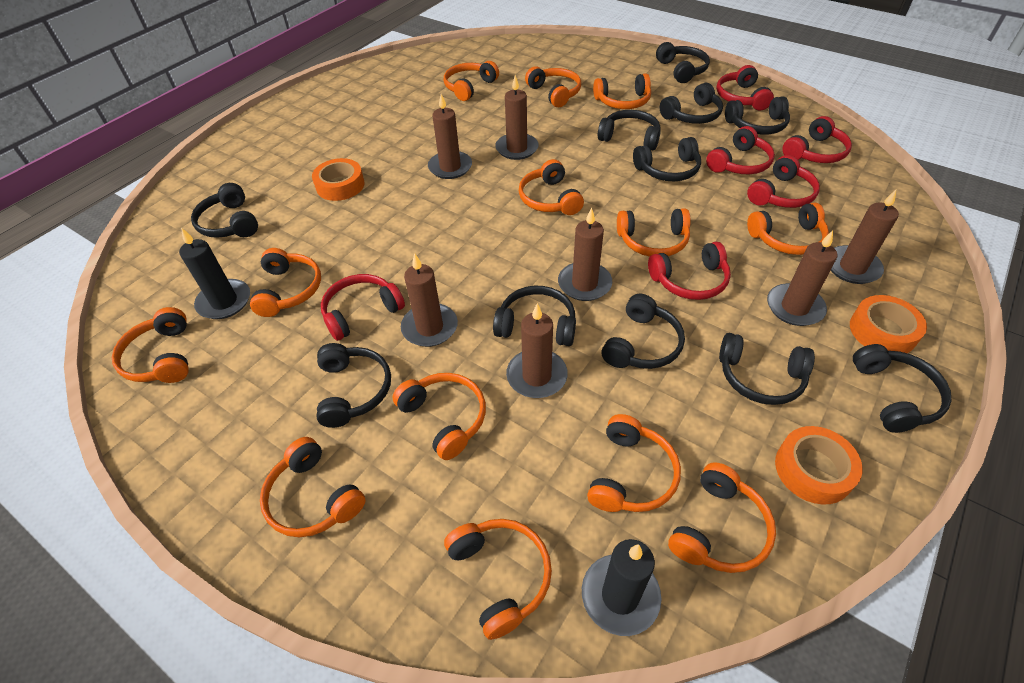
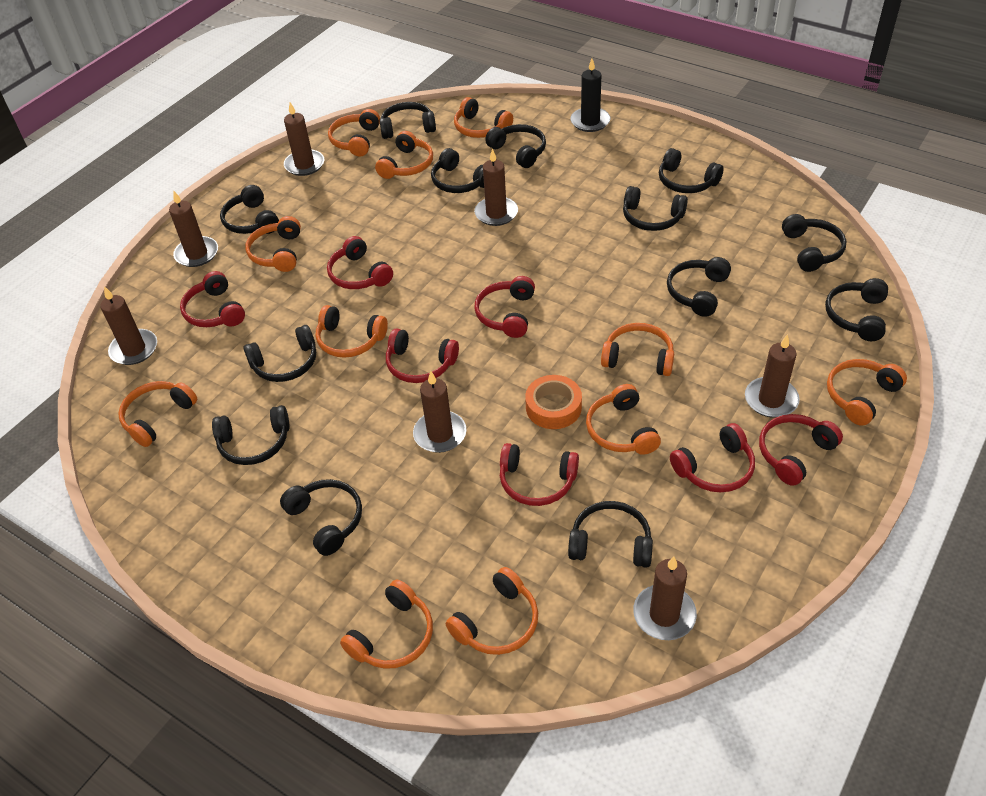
black candle: [179,228,250,319] [582,539,661,636] = 2 -> [570,59,611,132] = 1
black headphones: [191,183,258,238] [317,343,391,428] [493,286,576,346] [598,110,661,150] [602,294,685,369] [633,137,701,181] [656,42,710,83] [660,83,723,124] [719,333,815,405] [725,96,790,135] [853,344,952,433] = 11 -> [212,405,290,465] [220,185,279,234] [243,325,316,382] [280,479,362,556] [379,102,436,139] [431,148,484,193] [485,124,546,168] [568,501,653,568] [623,186,688,231] [659,148,724,193] [667,257,731,317] [782,214,846,272] [825,278,888,341] = 13
orange headphones: [112,307,189,383] [250,248,321,317] [260,437,365,537] [392,373,486,460] [444,61,499,101] [444,519,552,640] [519,159,584,215] [525,66,581,107] [587,414,681,512] [593,73,651,109] [617,208,691,257] [668,462,776,573] [747,203,829,255] = 13 -> [118,381,197,447] [245,216,301,272] [316,305,388,358] [328,109,380,156] [340,579,433,669] [375,131,433,179] [446,567,538,655] [454,97,513,138] [586,384,661,455] [601,323,674,376] [827,359,907,426] = 11
orange tape: [312,158,365,201] [775,426,863,505] [850,295,927,353] = 3 -> [525,375,582,429] = 1
red headphones: [321,274,405,341] [648,242,731,300] [706,126,775,174] [716,65,774,111] [747,155,820,208] [782,116,852,163] = 6 -> [180,271,245,327] [327,236,393,289] [386,328,459,383] [474,276,535,338] [500,443,579,506] [670,423,755,492] [759,414,843,486] = 7

